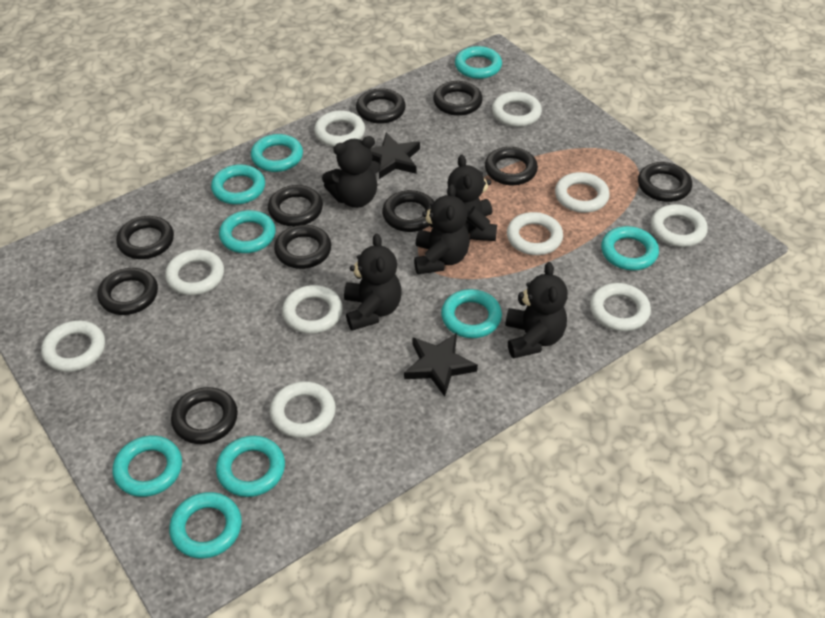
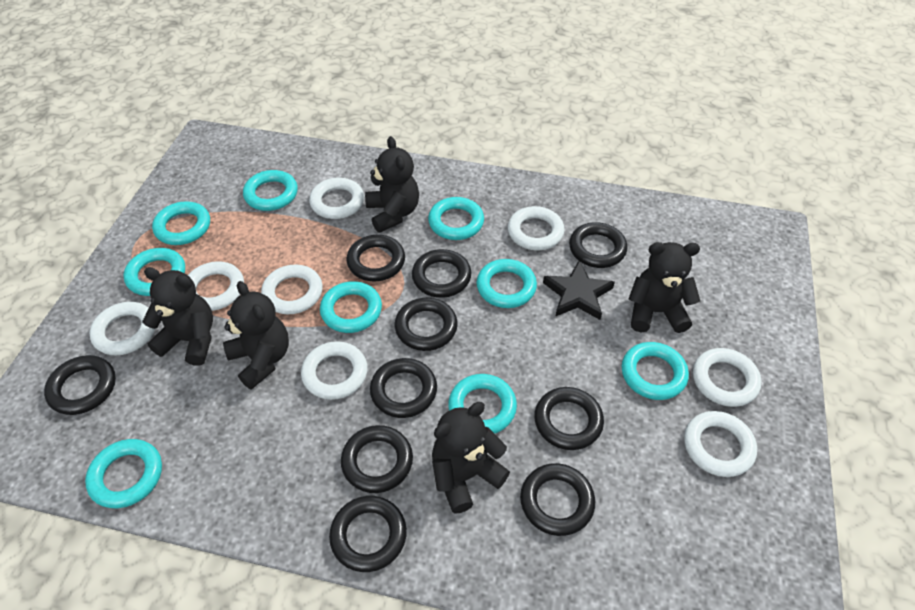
black star: [370,133,420,179] [404,333,478,397] = 2 -> [543,260,615,320] = 1
white ring: [41,320,105,372] [165,249,224,295] [270,381,336,438] [282,285,343,334] [314,111,365,147] [492,91,542,127] [507,212,563,255] [555,172,610,213] [590,283,651,331] [651,204,708,247] = 10 -> [90,302,155,355] [188,261,244,311] [261,265,323,314] [301,341,367,400] [309,178,364,219] [508,206,564,250] [684,411,757,477] [693,348,762,407] = 8

